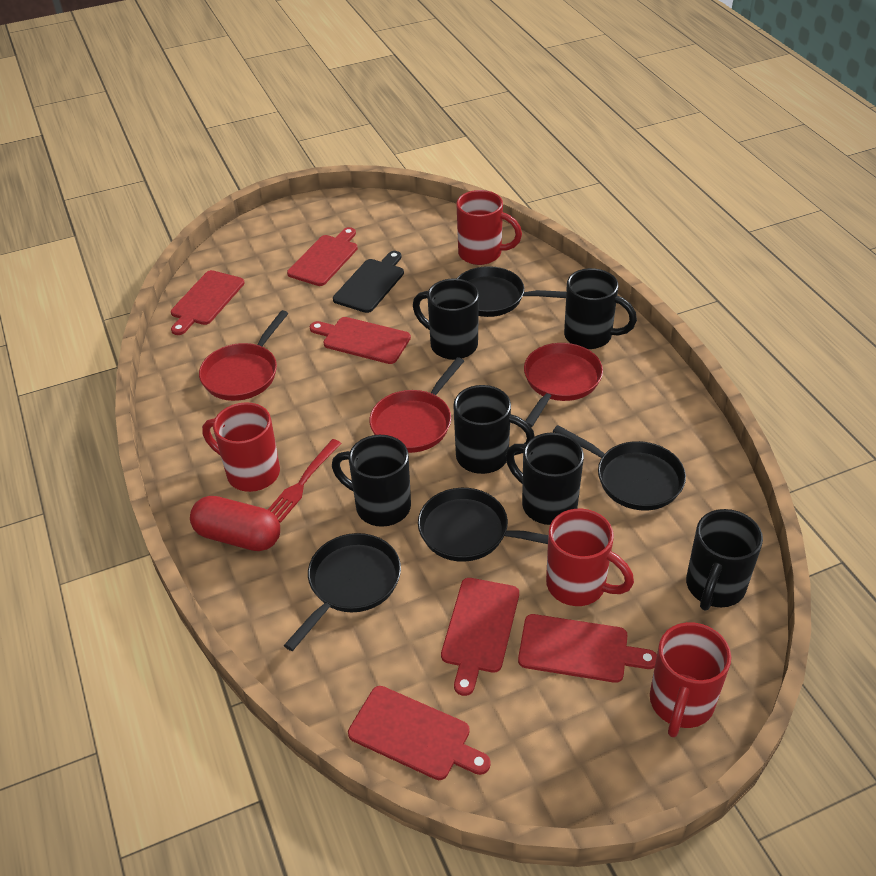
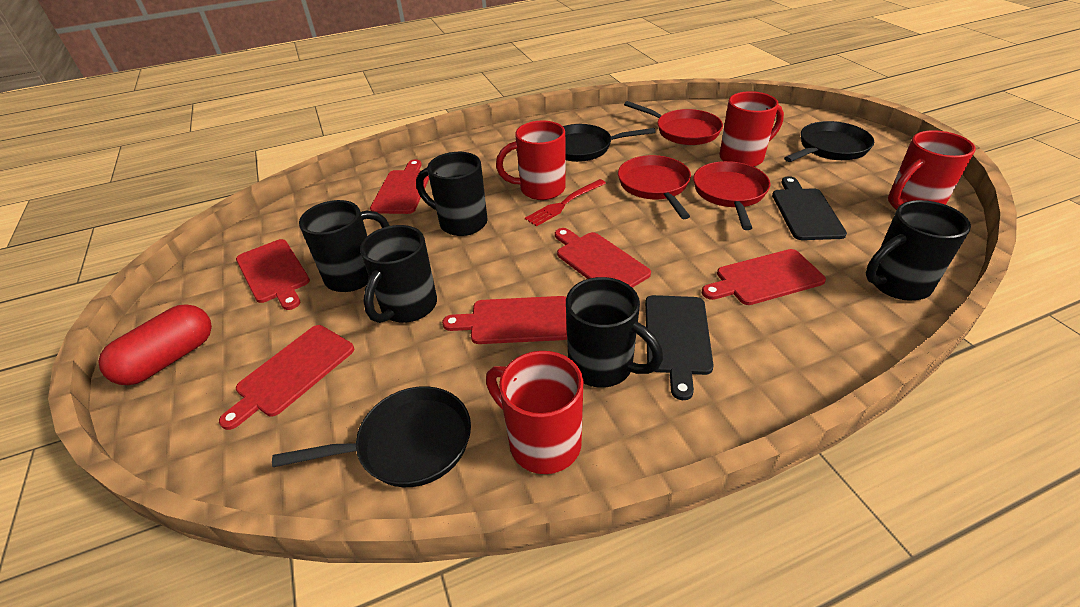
black cutting board: [333,251,404,313] = 1 -> [645,295,714,400] [772,176,847,240] = 2
black mug: [332,435,411,527] [413,279,479,360] [453,385,535,474] [506,432,584,525] [564,268,637,349] [686,509,763,611] = 6 -> [299,200,390,292] [360,225,437,323] [416,152,488,236] [566,277,663,388] [866,200,971,301] = 5
black pan: [284,533,401,651] [418,488,548,562] [456,266,566,317] [553,425,686,510] = 4 -> [272,386,471,487] [563,124,655,162] [784,121,874,162] = 3

